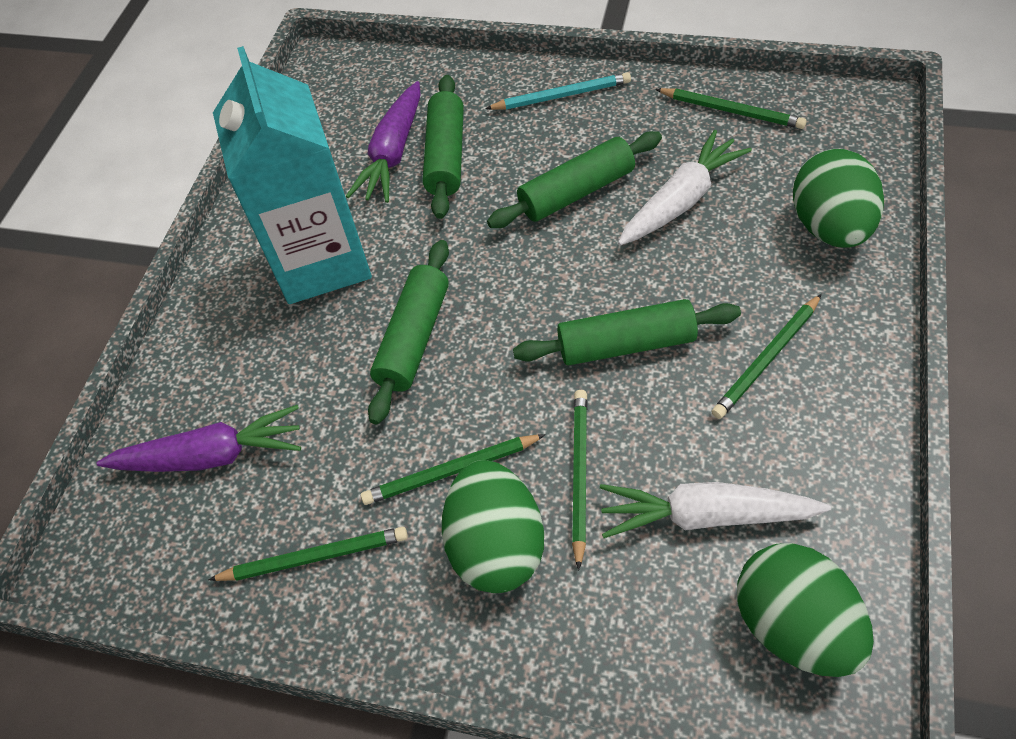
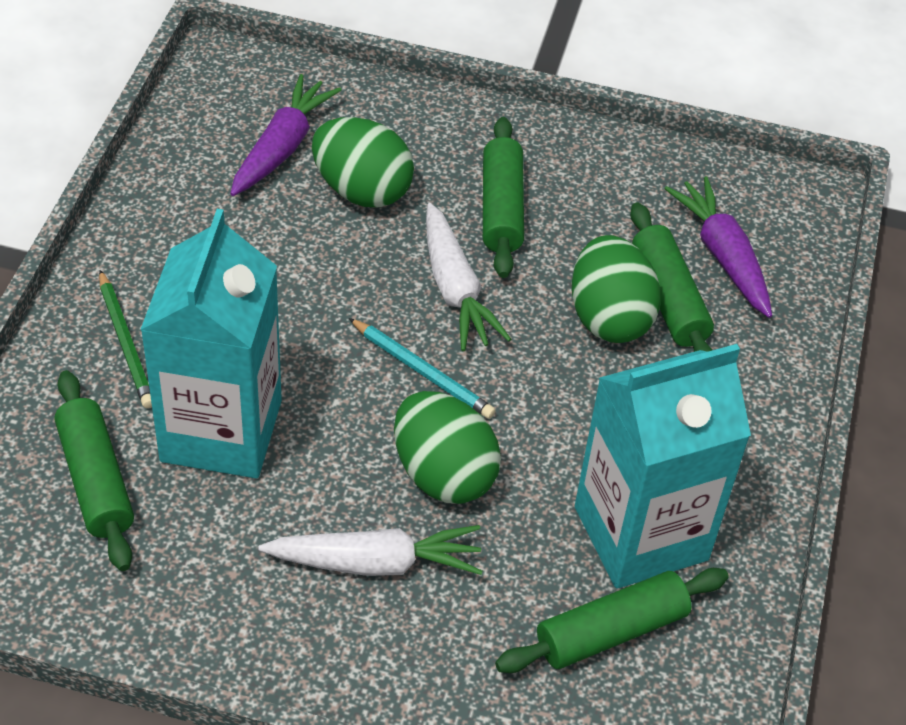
green pencil: [208,527,408,581] [361,434,546,505] [572,390,587,570] [655,88,807,129] [712,294,822,419] = 5 -> [99,270,152,408] = 1
turquoise carton: [213,46,372,304] = 1 -> [140,209,282,478] [575,344,751,589] = 2

